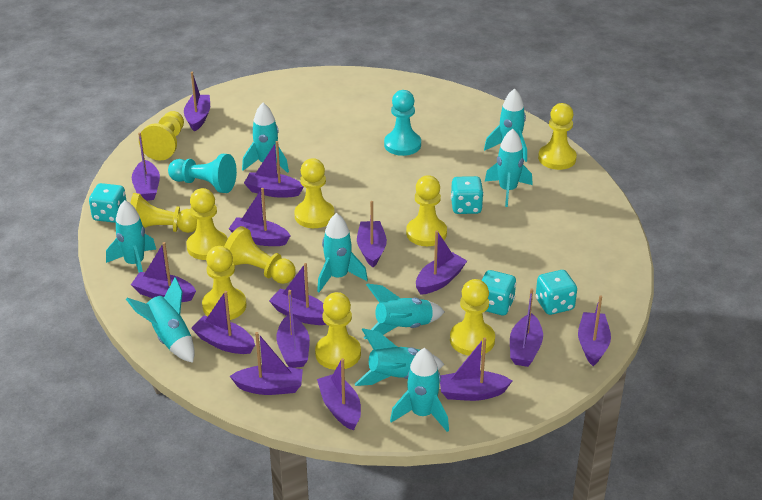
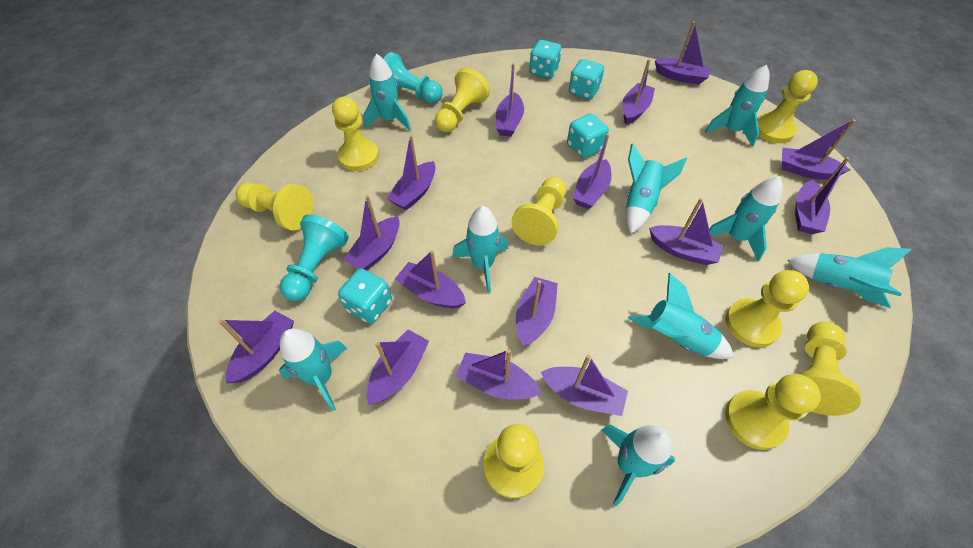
yellow pawn: [131,193,197,233] [139,111,184,161] [186,188,228,260] [202,246,246,320] [224,226,296,284] [294,158,335,228] [315,292,361,370] [406,175,447,246] [450,279,495,356] [538,103,577,170] = 10 -> [236,182,314,231] [332,97,379,171] [435,68,490,132] [484,424,544,499] [511,177,567,246] [725,374,821,450] [726,270,809,347] [757,70,818,143] [799,321,861,416] = 9

